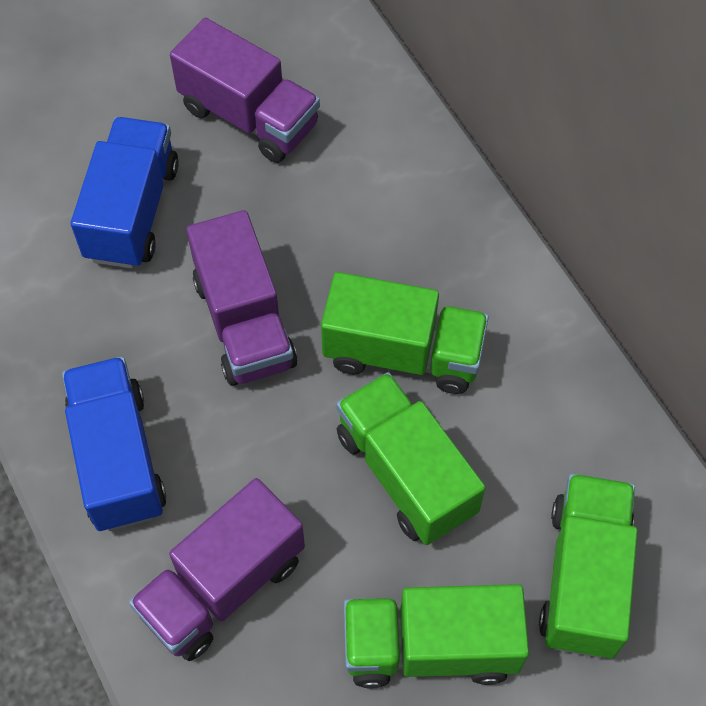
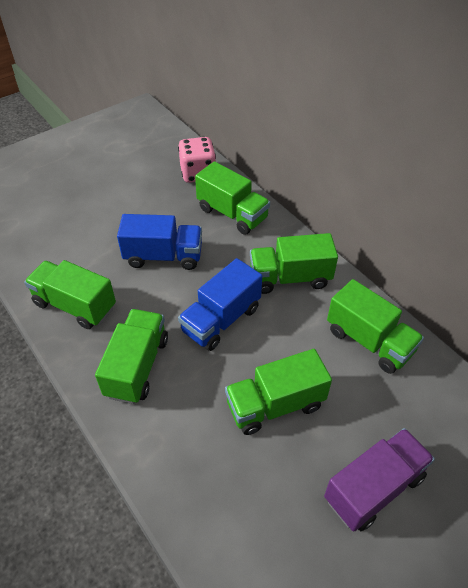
green truck: [321,272,489,394] [336,372,486,545] [344,584,529,689] [539,473,638,658] = 4 -> [24,260,116,329] [95,309,168,404] [195,161,270,235] [225,349,332,435] [250,233,338,294] [327,279,424,374] = 6
pink dice: none = 0 -> [178,137,216,183] = 1
purple truck: [129,478,305,661] [170,18,320,163] [186,210,297,386] = 3 -> [324,428,435,532] = 1

